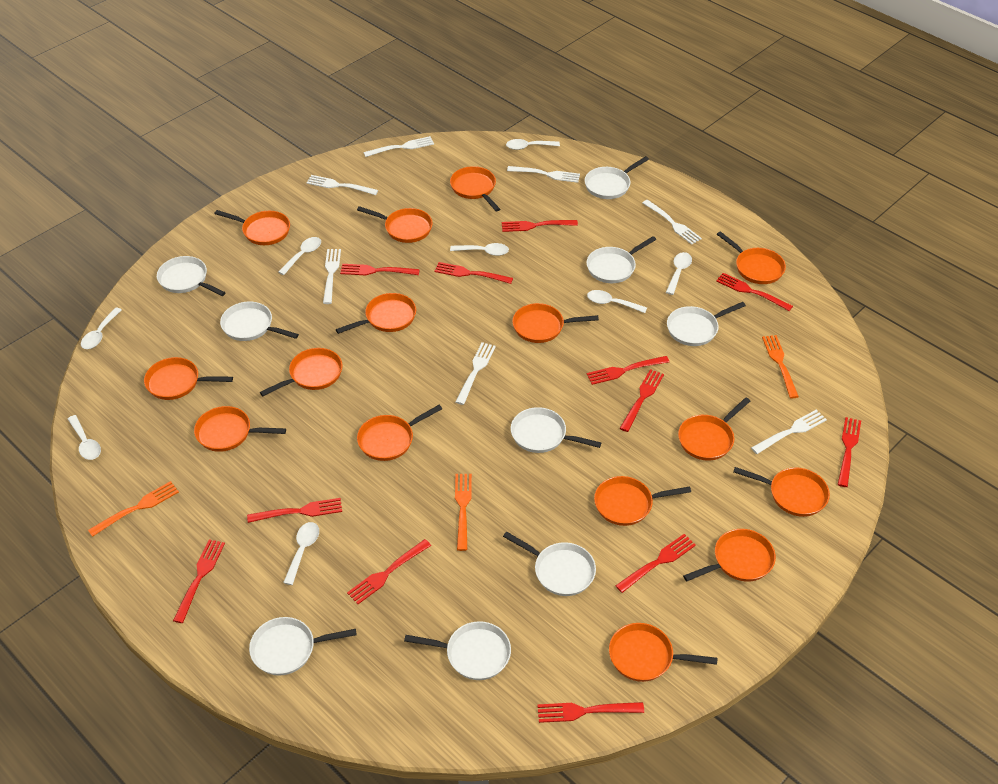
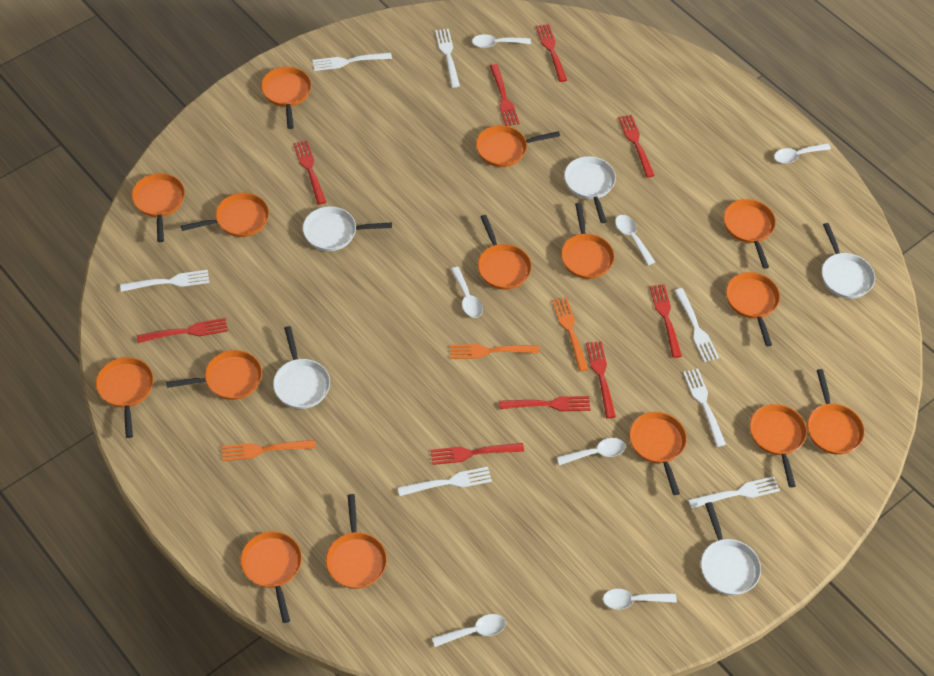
red fork: [173,539,225,623] [247,498,342,523] [340,264,420,276] [347,539,431,604] [435,262,513,284] [502,220,578,232] [537,702,644,723] [586,356,670,385] [615,534,696,593] [620,369,664,432] [716,273,793,311] [838,417,861,487] = 12 -> [137,318,228,343] [293,140,326,205] [431,443,524,465] [490,64,520,126] [499,396,591,411] [536,24,567,82] [586,341,616,418] [618,115,655,178] [650,284,682,358] = 9
white pan: [157,256,226,296] [220,302,299,341] [249,617,357,676] [404,621,511,680] [503,532,596,596] [511,407,601,453] [585,156,649,199] [586,236,656,283] [667,302,746,346] = 9 -> [273,326,330,409] [303,206,392,251] [564,156,616,223] [701,502,761,595] [822,223,875,299] = 5
white spoon: [68,415,101,460] [81,307,122,349] [278,237,321,275] [283,522,319,585] [450,243,509,256] [506,139,560,150] [587,290,647,313] [666,252,692,295] = 8 -> [432,614,506,647] [450,267,483,318] [472,34,531,48] [557,438,625,465] [603,589,677,610] [615,215,655,265] [774,143,831,163] = 7

